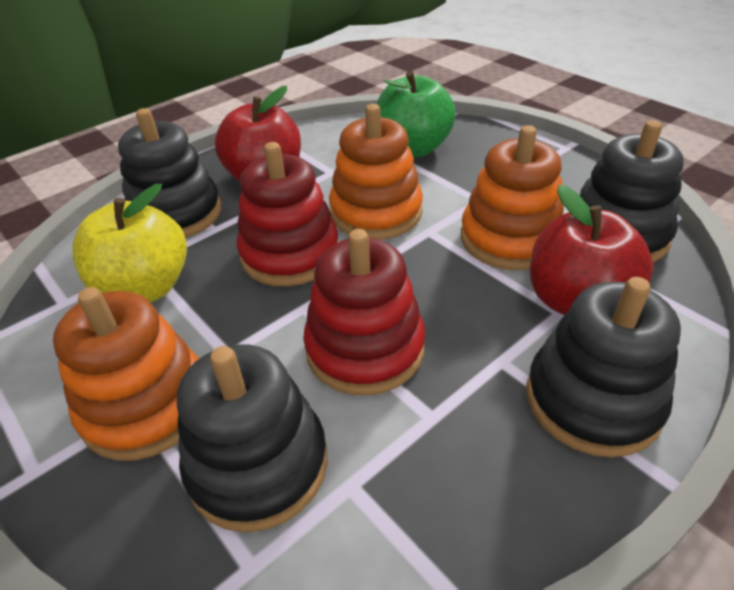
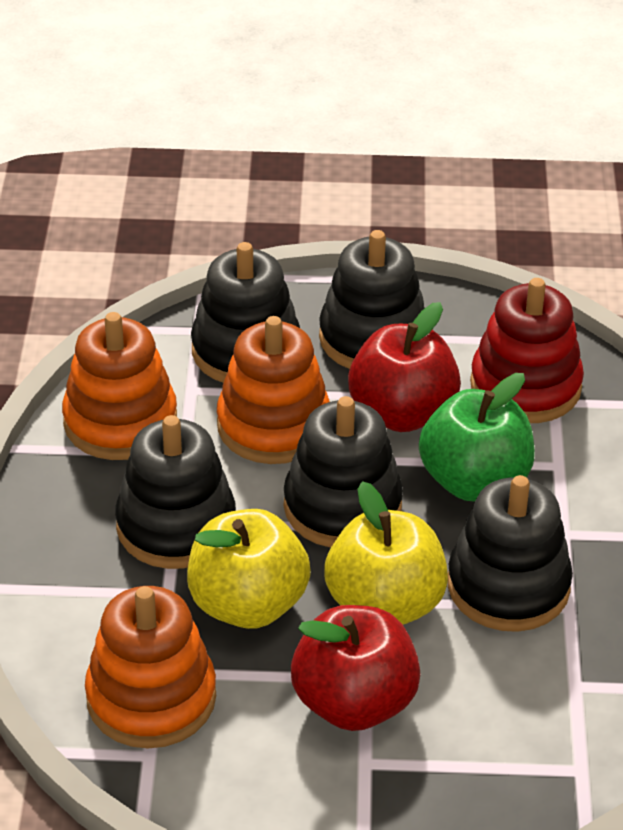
black stacking toy: [118,108,221,238] [177,344,328,532] [526,277,681,457] [580,120,684,262] = 4 -> [115,415,236,569] [191,242,300,383] [284,396,403,548] [319,230,425,369] [448,475,573,632] = 5
red stacking toy: [236,142,338,286] [303,229,425,396] = 2 -> [470,278,584,423] = 1
yellow apple: [72,184,187,302] = 1 -> [187,509,311,629] [324,481,448,625] = 2

